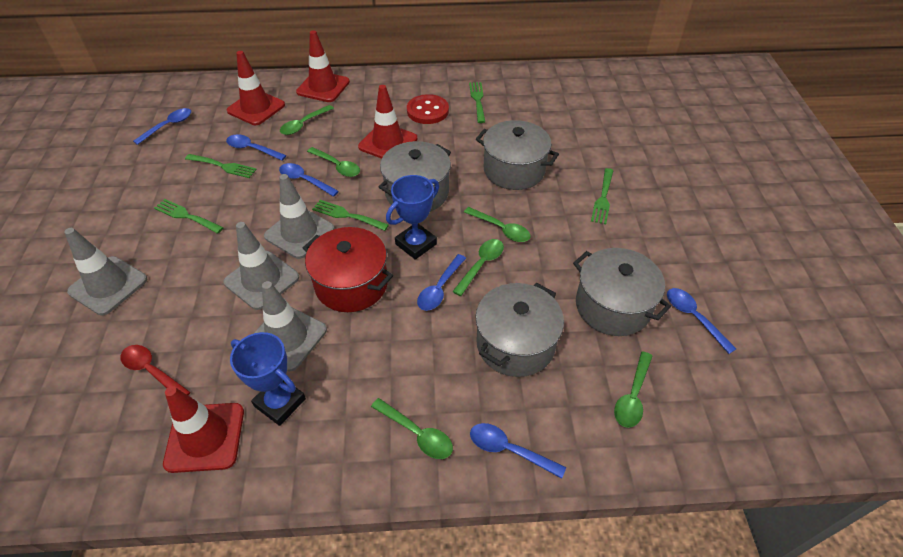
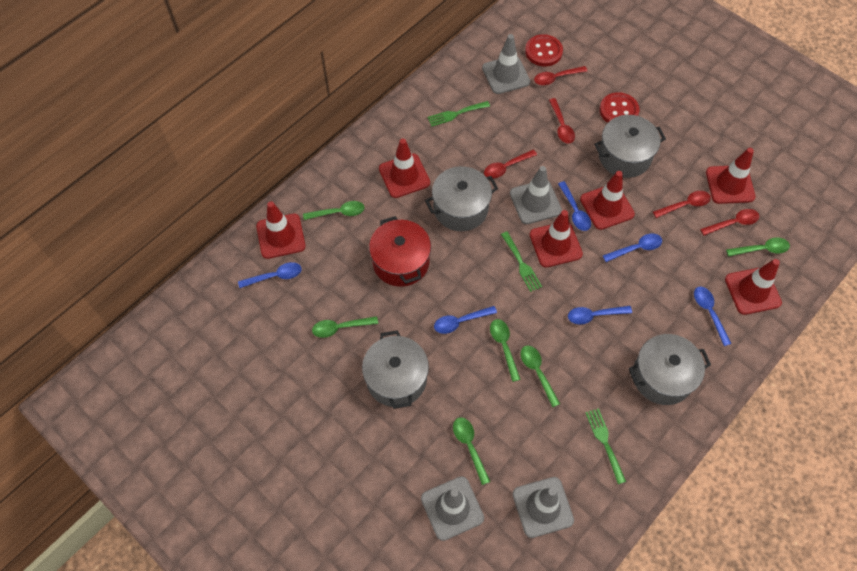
blue trophy: [230,332,306,426] [386,175,439,260] = 2 -> none = 0
green fork: [154,199,224,234] [185,154,257,178] [312,200,389,231] [469,82,485,123] [591,168,614,224] = 5 -> [427,101,490,127] [501,232,542,292] [585,408,626,484] = 3
red button: [407,94,449,124] = 1 -> [525,34,563,67] [600,92,639,123] = 2
red spoon: [120,345,190,395] = 1 -> [484,150,537,179] [534,66,587,85] [549,98,575,143] [653,191,711,218] [700,209,759,236] = 5
red traffic cone: [163,386,244,473] [227,51,285,125] [296,30,350,102] [358,85,417,159] = 4 -> [256,201,306,259] [379,138,430,198] [529,210,583,268] [580,171,635,230] [706,148,756,204] [725,259,782,315] = 6

